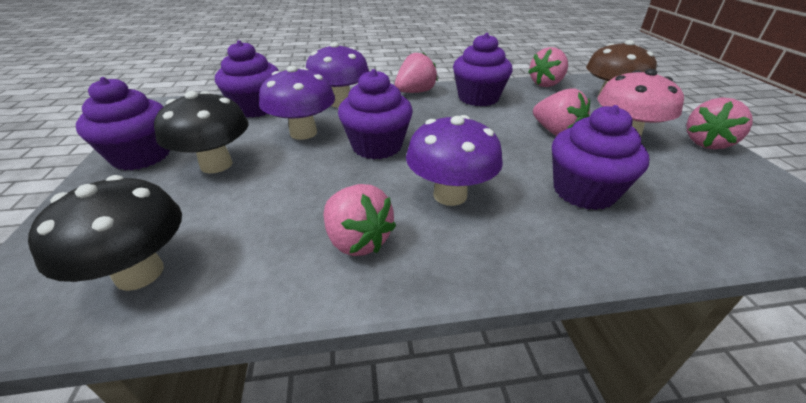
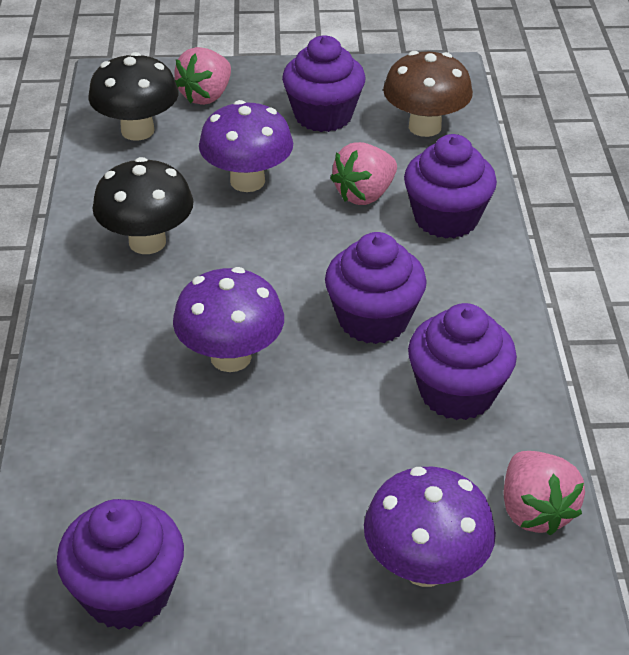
pink mushroom: [597,69,684,136] = 1 -> none = 0
pink strawberry: [324,184,396,256] [395,52,438,93] [529,47,568,87] [533,88,590,136] [686,97,753,149] = 5 -> [174,47,231,105] [331,142,397,205] [504,451,585,536] = 3

